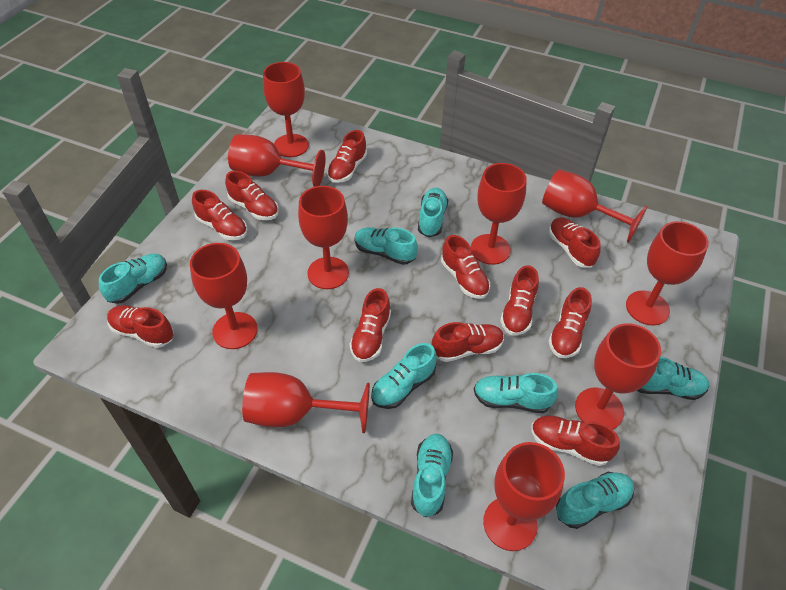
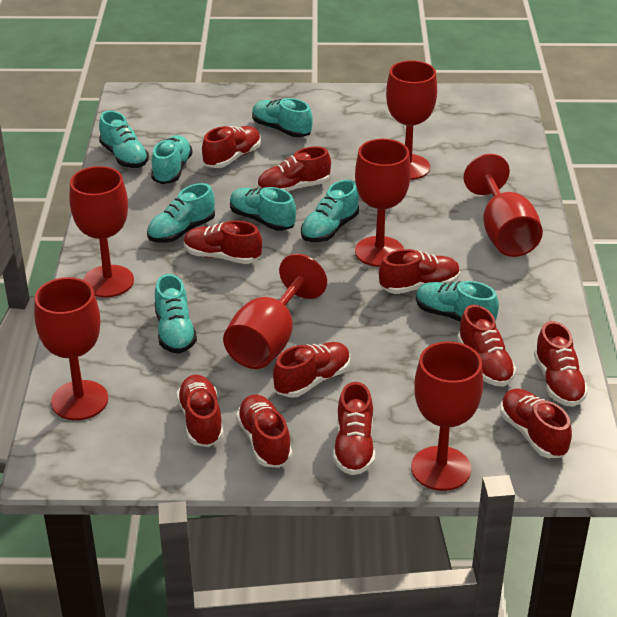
red goblet: [190,243,258,349] [228,134,325,187] [242,372,370,433] [263,62,309,157] [298,186,349,289] [471,163,527,265] [483,442,565,551] [542,169,648,243] [575,323,661,429] [626,221,709,326] = 10 -> [34,277,108,420] [70,166,134,298] [223,254,327,369] [355,139,411,267] [386,60,437,180] [411,341,483,491] [463,154,543,257] = 7

